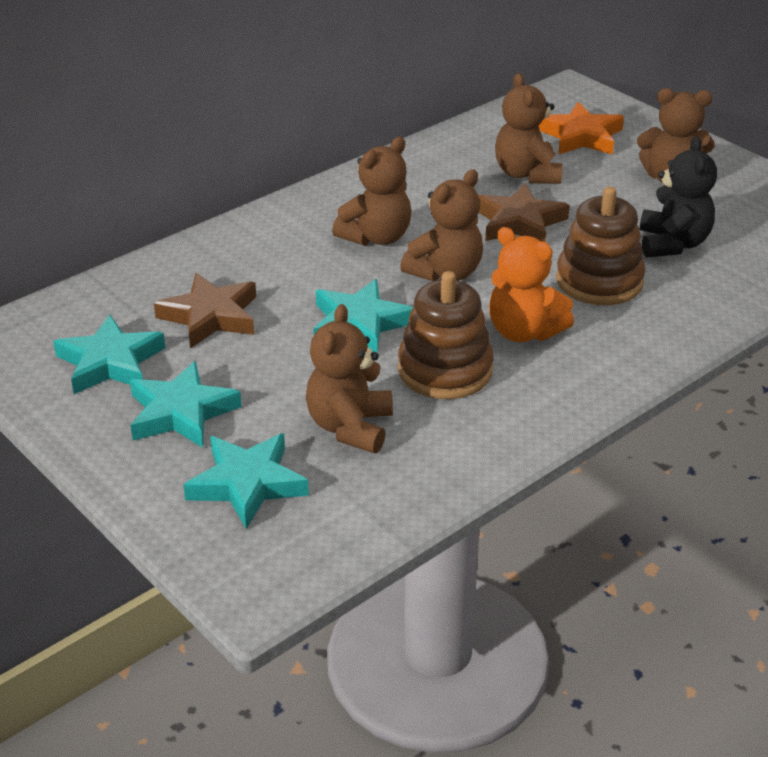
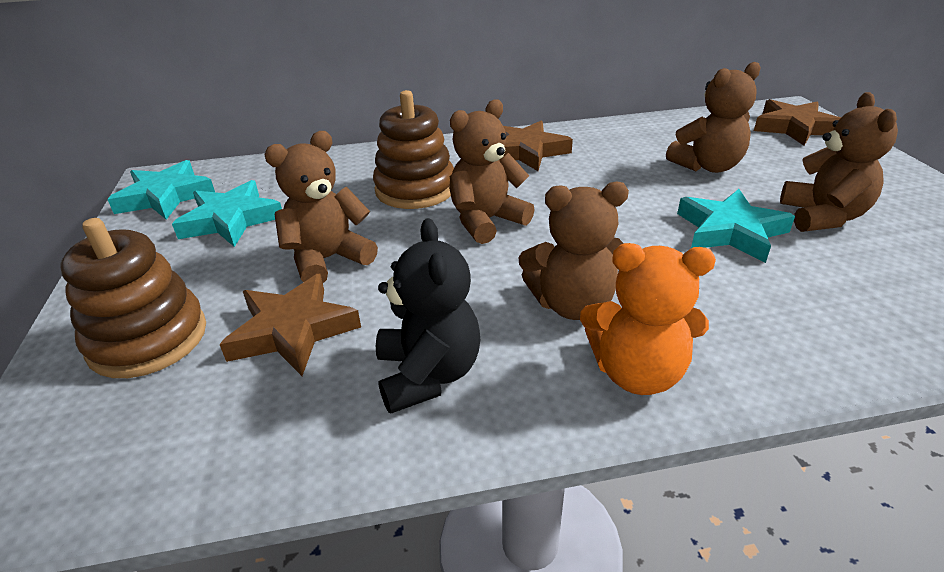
brown star: [154,273,256,348] [478,183,570,242] = 2 -> [219,274,361,376] [500,120,573,171] [754,99,841,146] = 3
orange star: [539,102,624,155] = 1 -> none = 0
turquoise star: [53,314,165,394] [130,361,242,448] [183,433,309,529] [313,279,413,353] = 4 -> [107,160,215,220] [172,180,282,247] [677,189,795,263] = 3

